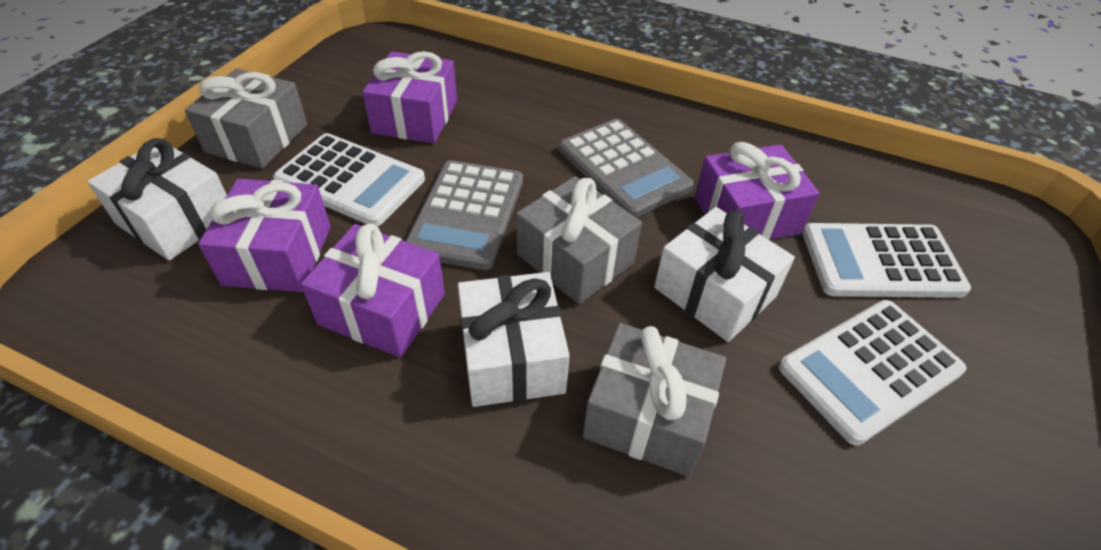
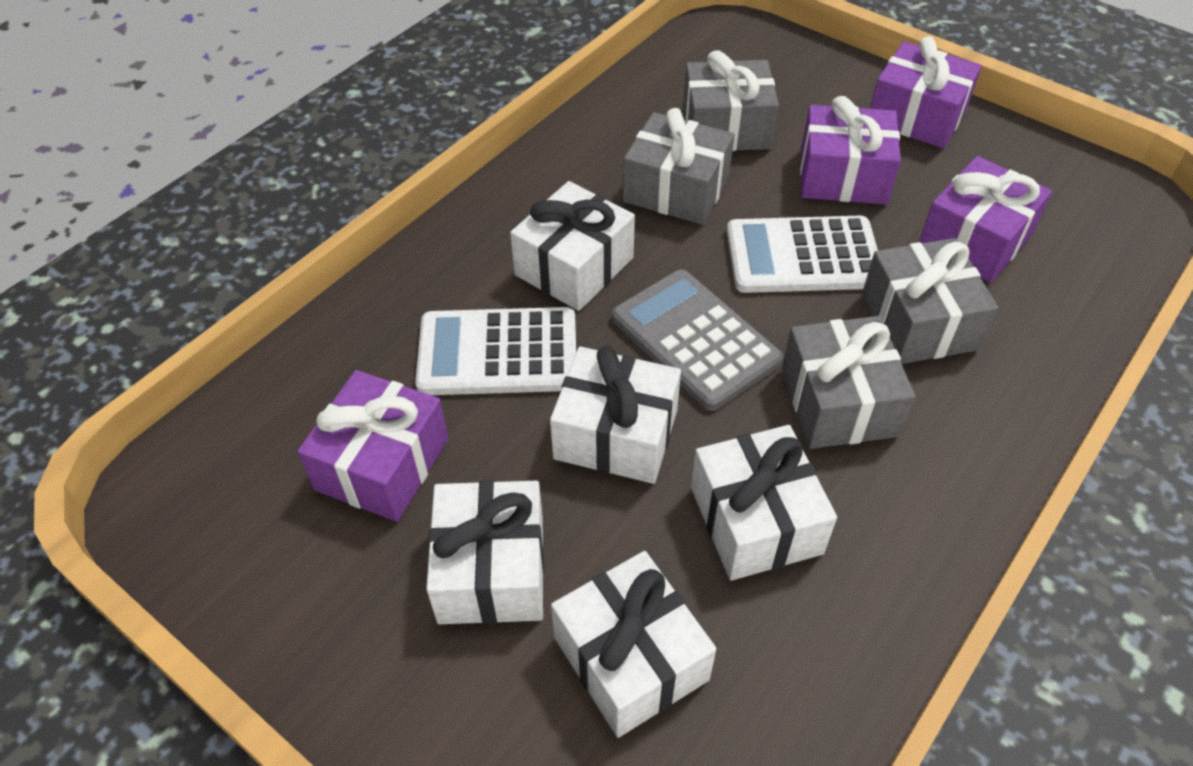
grey calculator: [405,160,523,270] [559,119,694,218] = 2 -> [612,269,783,411] = 1
grey gift: [185,68,308,168] [516,176,642,304] [583,323,726,477] = 3 -> [623,108,734,225] [683,50,779,151] [782,316,915,449] [862,238,999,364] = 4
white calculator: [273,133,425,226] [779,300,966,446] [802,223,971,298] = 3 -> [415,307,576,395] [727,216,878,293] = 2
white gift: [87,138,227,260] [458,272,570,407] [654,207,795,342] = 3 -> [426,480,544,624] [510,181,635,311] [550,346,681,484] [551,551,716,738] [691,425,837,581] = 5

